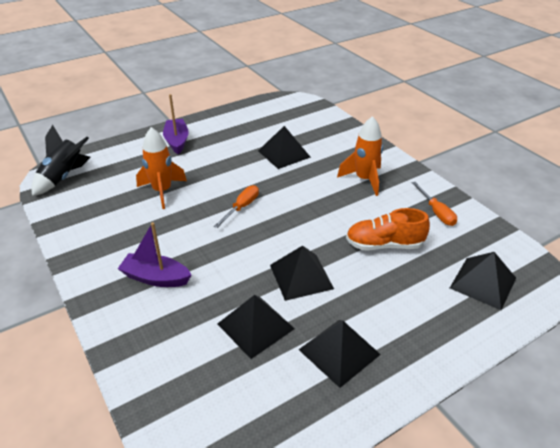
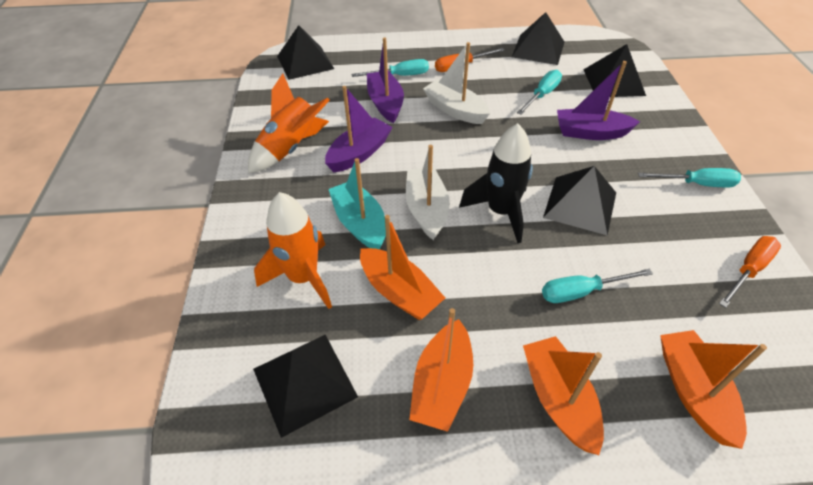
orange boat: none = 0 -> [360,215,445,320] [409,308,473,432] [523,336,604,455] [660,330,767,449] = 4
orange shoe: [346,208,430,250] = 1 -> none = 0
purple boat: [118,222,191,287] [163,94,189,154] = 2 -> [325,86,393,172] [367,37,404,123] [557,61,640,140] = 3
turquoise boat: none = 0 -> [329,158,386,249] = 1
turquoise screwdriver: none = 0 -> [351,59,429,77] [517,70,562,114] [542,269,653,303] [638,168,741,187] = 4
white boat: none = 0 -> [406,145,450,240] [423,42,490,124] = 2

